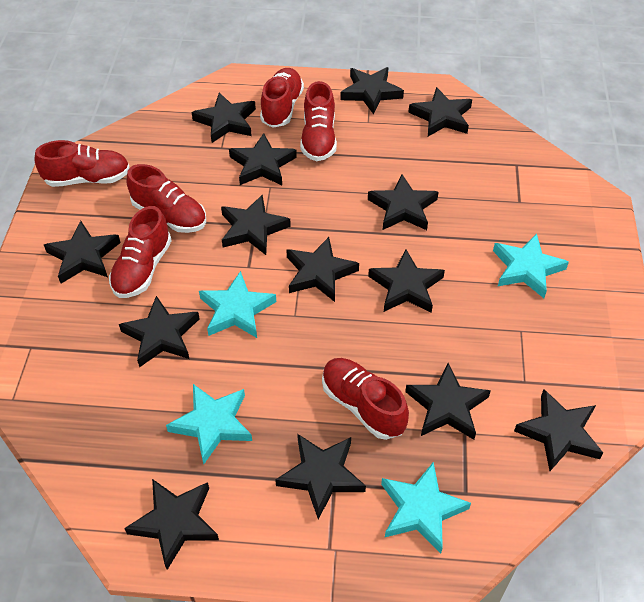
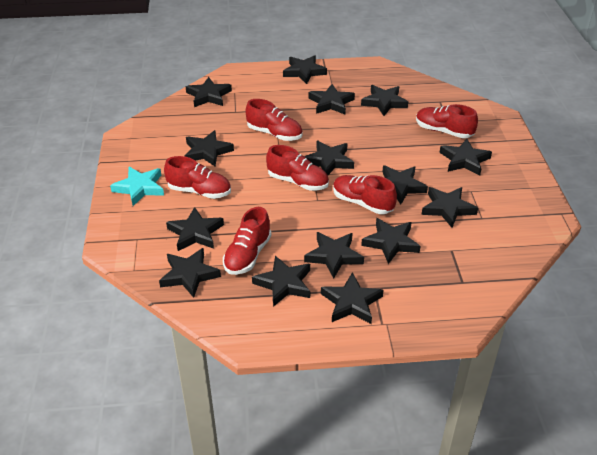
black star: [44,221,121,284] [119,296,200,367] [124,479,219,570] [191,92,256,143] [221,194,291,255] [229,133,297,185] [275,434,366,519] [286,237,359,302] [340,67,404,114] [368,174,439,230] [368,249,445,313] [405,363,491,440] [408,87,472,137] [514,389,603,471] = 14 -> [159,248,221,298] [166,207,224,251] [185,130,234,167] [186,77,232,107] [252,256,310,307] [283,55,327,84] [304,141,354,175] [304,232,364,278] [309,84,355,114] [321,272,384,324] [361,85,408,116] [361,218,421,264] [382,166,428,204] [421,187,478,228] [439,139,492,175] = 15
turquoise star: [166,384,252,464] [199,271,276,338] [381,462,471,554] [493,233,569,298] = 4 -> [110,167,164,206] = 1

